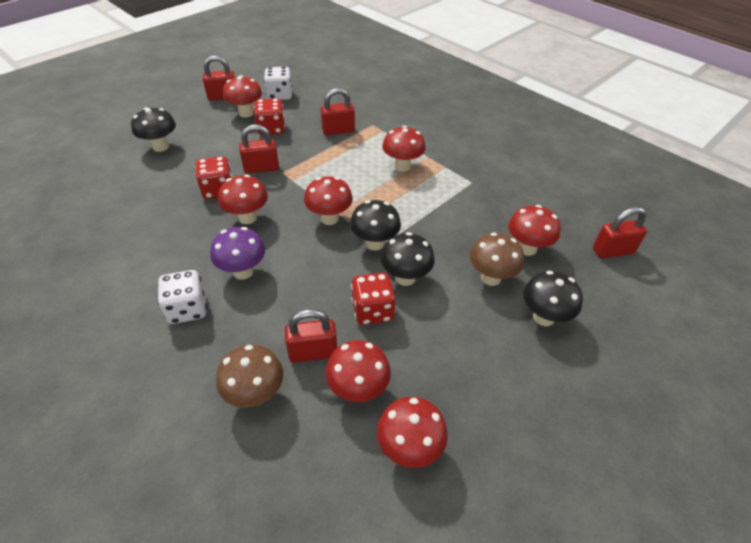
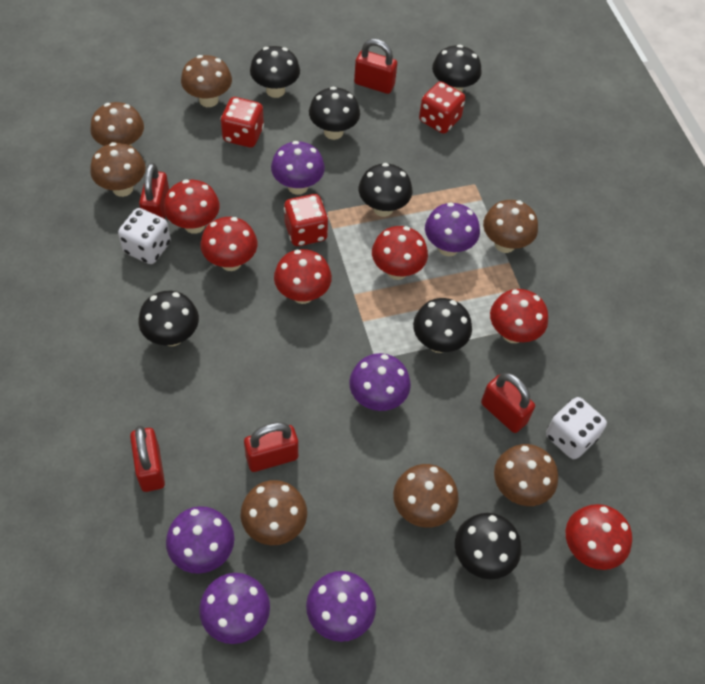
black mushroom: [131,107,176,152] [350,200,401,250] [380,232,435,286] [523,271,583,326] = 4 -> [138,291,199,346] [250,46,300,98] [309,87,360,140] [359,163,412,217] [413,298,472,353] [432,45,482,92] [455,513,521,579] = 7
brown mushroom: [216,345,283,408] [470,232,524,286] = 2 -> [90,102,144,146] [90,142,146,197] [181,55,232,107] [241,480,307,545] [393,464,459,528] [483,200,538,253] [494,444,558,506] = 7
purple mushroom: [210,227,265,280] = 1 -> [166,506,234,574] [199,573,270,644] [271,141,325,195] [306,571,376,642] [349,353,411,411] [425,203,480,256] = 6
red mushroom: [218,175,268,224] [223,75,262,118] [304,176,353,225] [326,340,391,402] [377,397,448,468] [382,126,426,172] [508,205,561,256] = 7 -> [164,179,220,234] [200,217,257,271] [274,249,332,304] [372,226,428,280] [490,289,548,343] [566,504,632,570] = 6

